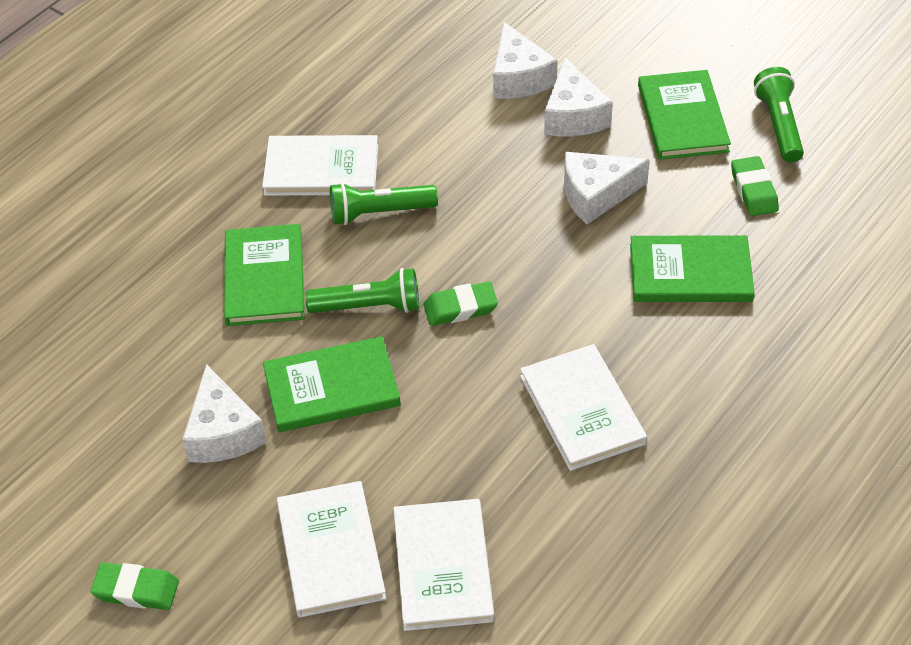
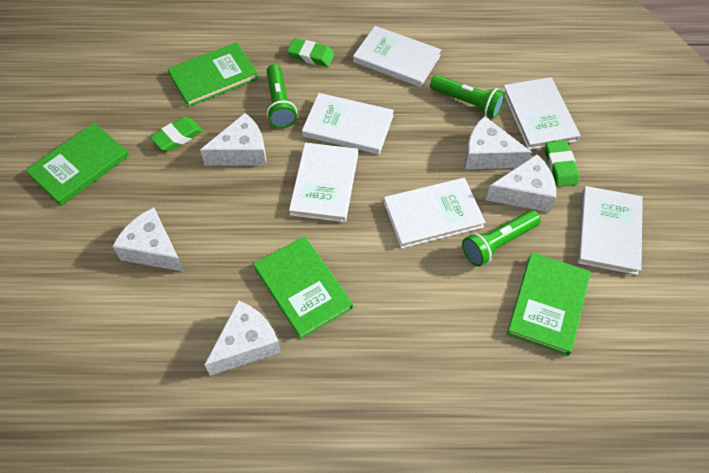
white book: [262,135,378,196] [277,481,386,618] [393,499,494,631] [520,344,647,471] = 4 -> [289,143,358,222] [302,93,394,154] [353,26,441,87] [384,178,485,249] [502,77,580,150] [577,186,643,275] = 6
white cheese: [182,364,267,463] [493,22,557,99] [544,58,613,136] [564,152,650,224] = 4 -> [112,207,185,272] [200,113,266,165] [205,300,281,376] [465,116,532,169] [486,154,556,212] = 5

